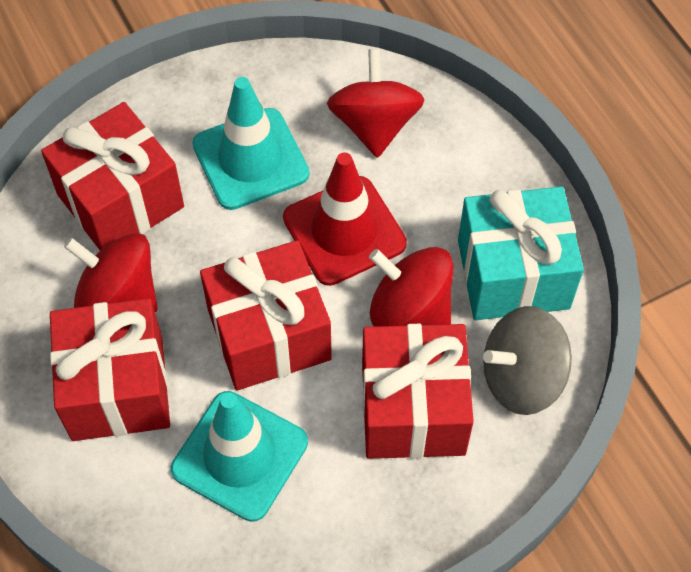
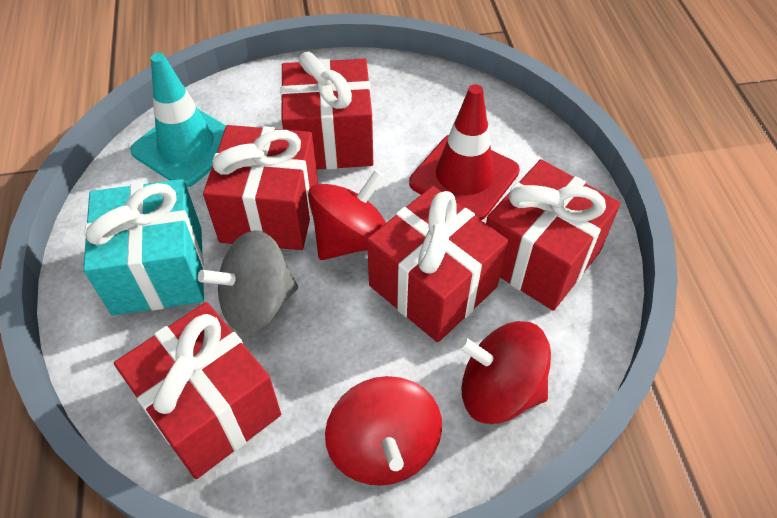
red gift: [41,102,184,250] [50,298,170,441] [200,240,332,391] [362,324,474,459] = 4 -> [114,302,281,479] [203,125,318,250] [280,52,373,170] [367,186,508,342] [486,159,621,311] = 5
turquoise traffic cone: [171,391,308,522] [192,77,310,210] = 2 -> [130,53,226,187] = 1

